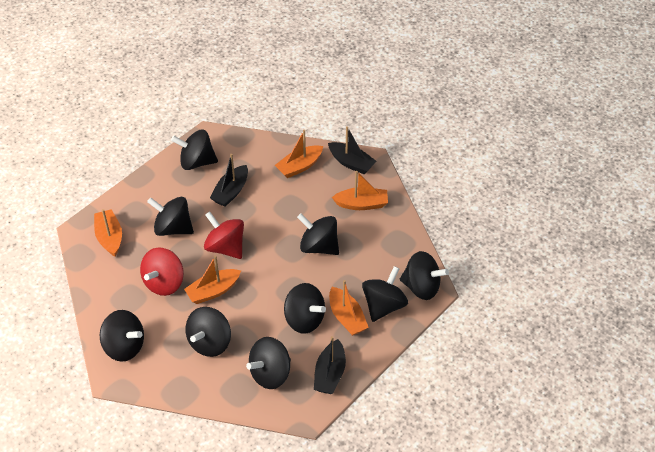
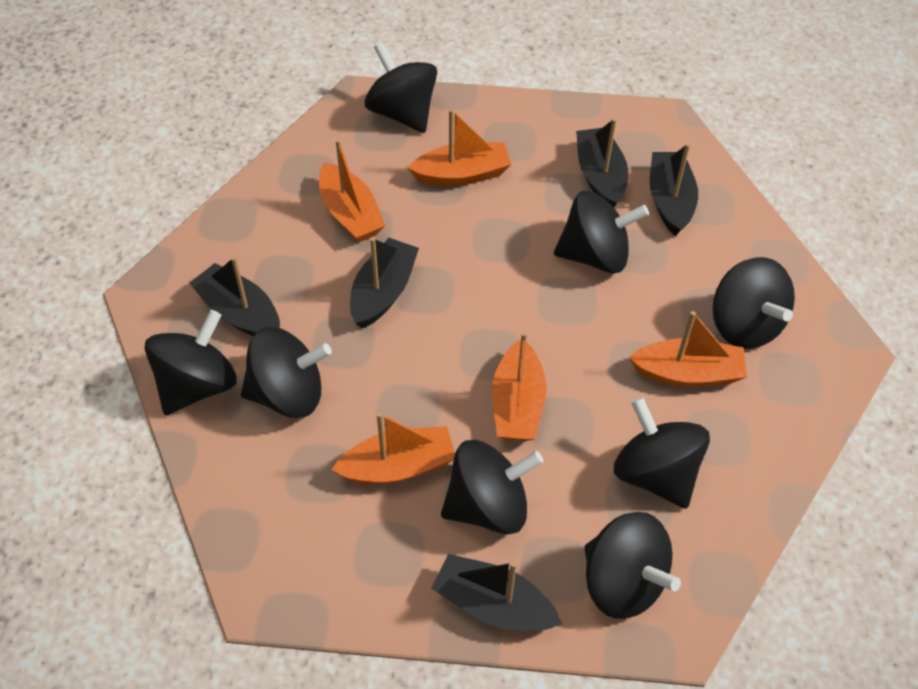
black boat: [210,154,248,207] [314,336,346,394] [328,126,377,174] = 3 -> [189,256,280,336] [350,237,419,329] [431,554,562,631] [576,118,628,207] [650,143,698,236] = 5
black spinning top: [100,310,144,362] [147,197,194,236] [171,130,218,170] [185,307,231,357] [246,337,291,389] [284,283,326,334] [297,213,339,255] [362,266,408,322] [400,251,449,300] = 9 -> [144,310,237,415] [241,327,332,418] [365,42,437,133] [441,440,543,534] [554,191,649,273] [584,512,681,619] [614,397,710,509] [713,257,795,349] = 8
red spinning top: [140,247,184,296] [204,211,244,259] = 2 -> none = 0

